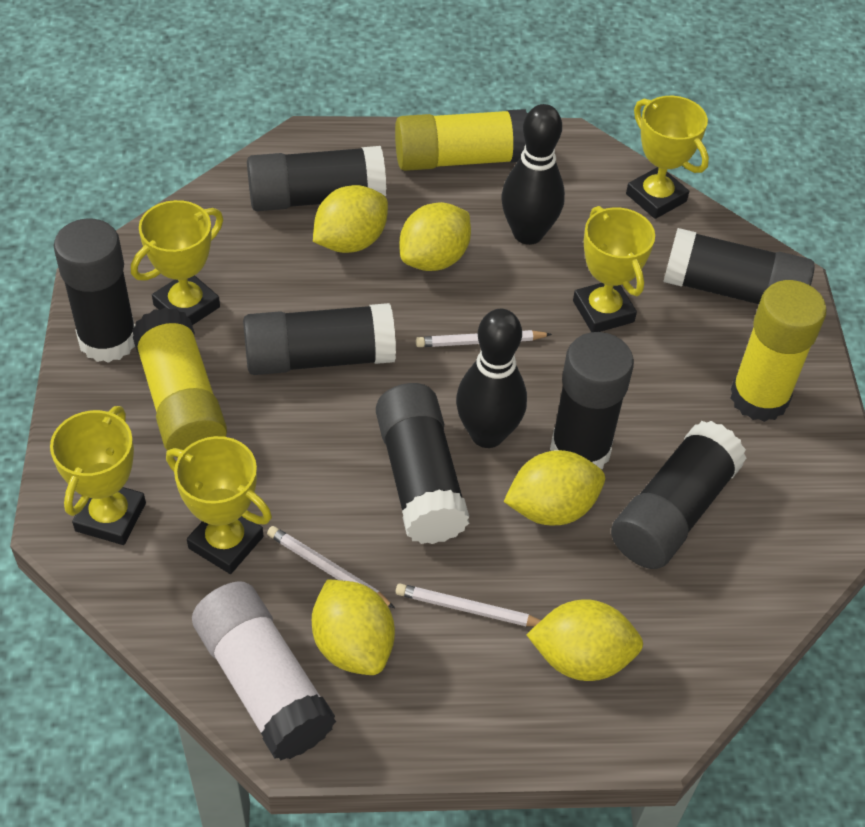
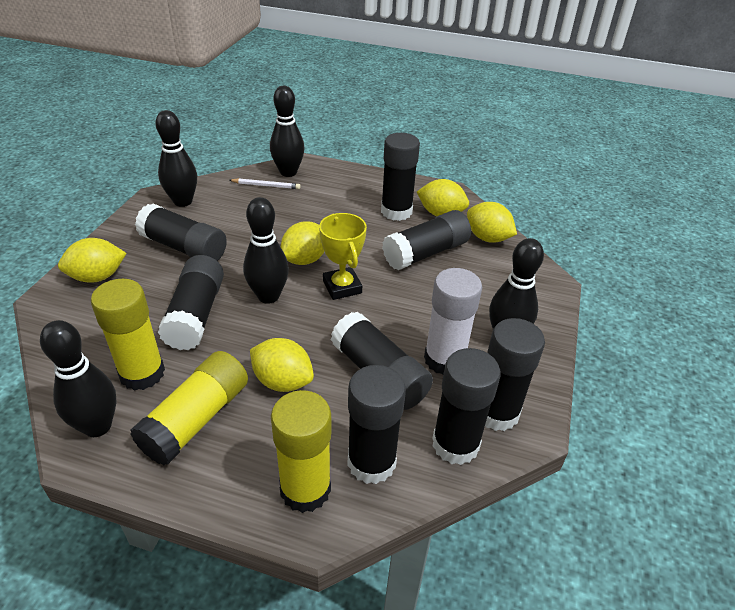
black bowling pin: [456,309,527,448] [502,104,565,245] = 2 -> [40,320,117,437] [155,110,197,207] [243,197,289,304] [270,86,304,177] [489,238,544,329] = 5
black glue stick: [54,219,136,363] [243,303,396,375] [247,146,386,211] [376,383,469,544] [550,332,634,469] [611,421,746,569] [663,228,815,304] = 7 -> [135,204,227,261] [158,255,224,350] [331,312,433,410] [348,365,406,484] [381,133,420,221] [382,210,471,270] [432,348,501,465] [485,318,545,431] = 8
white pencil: [267,526,395,608] [396,584,541,626] [416,330,552,347] = 3 -> [229,178,301,189] = 1
yellow trophy: [50,406,146,545] [131,200,223,325] [166,436,272,574] [573,206,655,332] [626,96,709,219] = 5 -> [319,213,367,300] = 1

